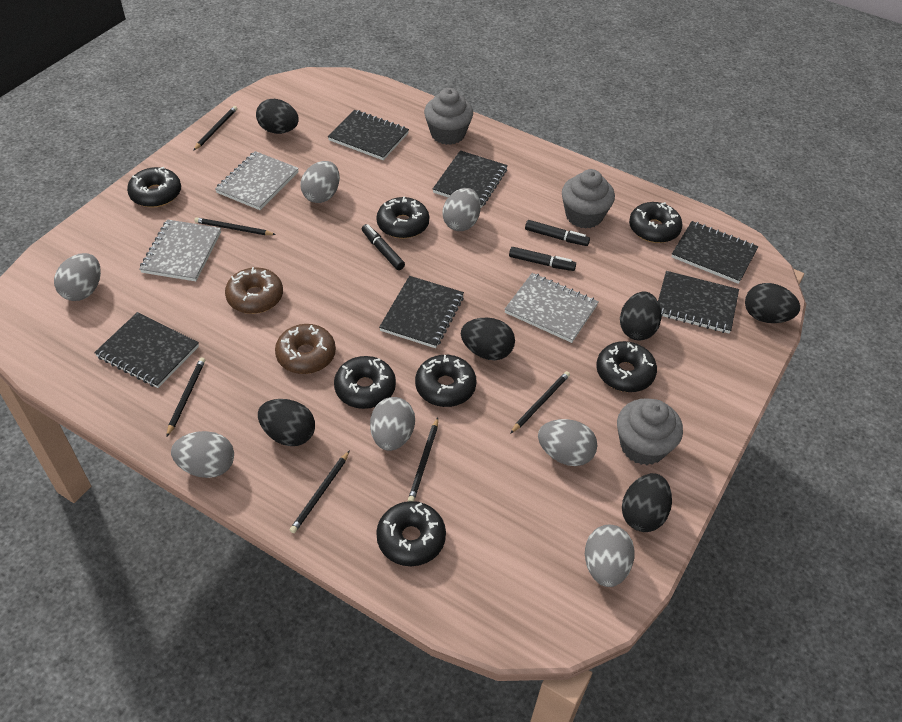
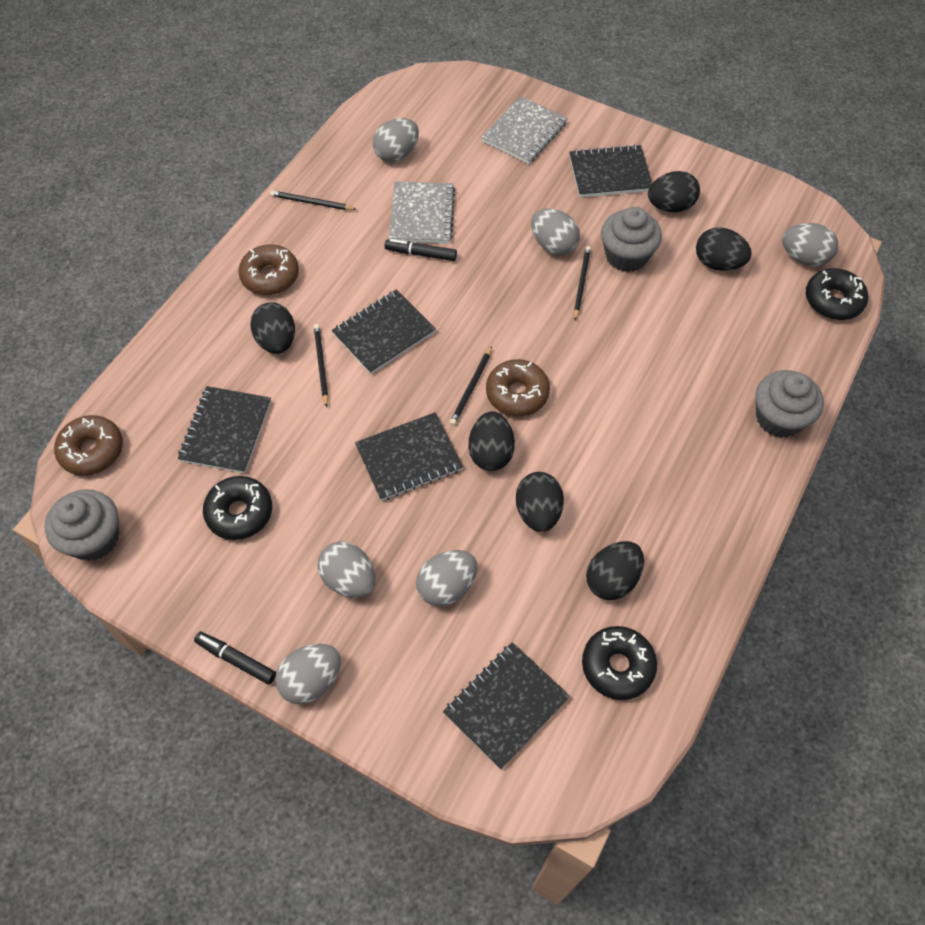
black donut: [127,167,181,207] [334,356,396,409] [376,196,429,239] [376,501,446,566] [415,355,476,407] [596,341,657,392] [629,202,683,243] = 7 -> [203,476,272,540] [582,626,657,700] [806,268,868,320] = 3
black marker: [362,224,405,270] [509,247,576,271] [525,220,590,246] = 3 -> [194,632,276,685] [385,239,457,261] = 2
black notebook: [94,312,199,388] [328,110,409,160] [379,276,464,348] [433,150,508,208] [658,271,739,333] [671,221,758,284] = 6 -> [178,386,271,473] [332,289,436,374] [355,412,463,501] [443,642,570,770] [569,144,652,197] = 5
black pencil: [166,357,205,437] [193,106,237,151] [194,217,276,235] [290,450,350,533] [408,417,438,501] [510,371,570,434] = 6 -> [270,191,356,210] [314,324,328,407] [450,346,492,426] [574,246,591,320] = 4
brown donut: [225,267,283,314] [275,324,336,374] = 2 -> [54,415,123,476] [238,244,299,295] [486,359,550,416] = 3
grey egg: [54,253,101,301] [171,431,234,478] [301,161,340,203] [370,397,415,451] [442,188,481,231] [538,419,597,466] [585,524,635,587] = 7 -> [275,644,341,704] [317,541,375,598] [373,118,419,162] [416,550,477,607] [531,208,580,255] [782,223,838,266] = 6
grey notebook: [139,219,221,281] [215,151,299,210] [504,273,599,343] = 3 -> [389,182,455,244] [481,96,568,164] = 2

